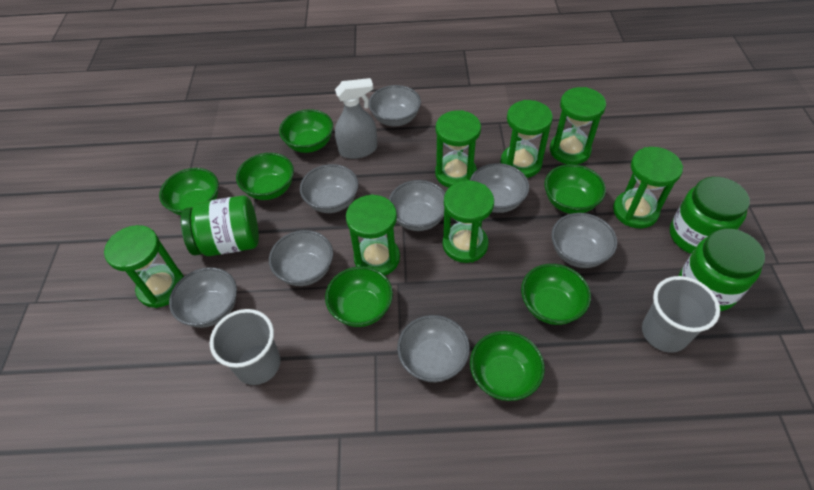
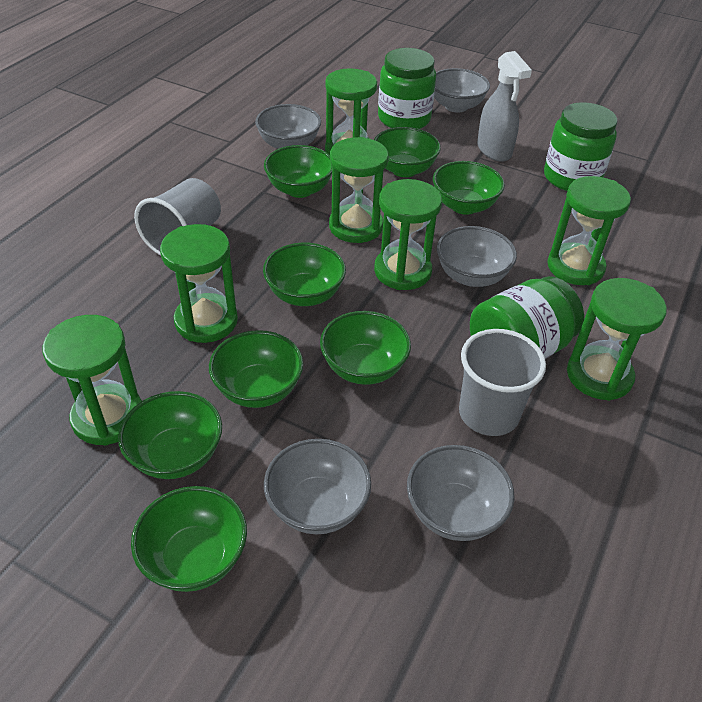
green bowl: [159,168,219,216] [236,153,294,200] [279,109,333,153] [325,266,393,327] [470,331,545,401] [521,264,591,325] [544,164,606,214] = 7 -> [118,391,222,479] [131,486,247,592] [209,330,303,408] [263,243,346,306] [264,145,332,198] [320,311,411,385] [374,127,441,177] [433,161,505,215] = 8
grey bowl: [169,267,237,328] [269,230,333,286] [300,164,358,213] [369,85,421,126] [389,180,445,231] [397,315,470,382] [470,163,529,213] [551,213,617,268] = 8 -> [255,104,321,149] [264,439,371,534] [407,445,515,541] [434,68,490,113] [437,226,517,287] = 5

